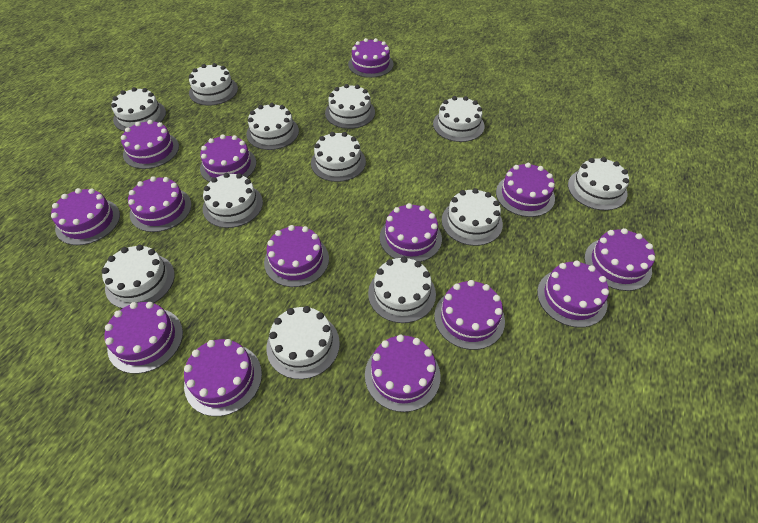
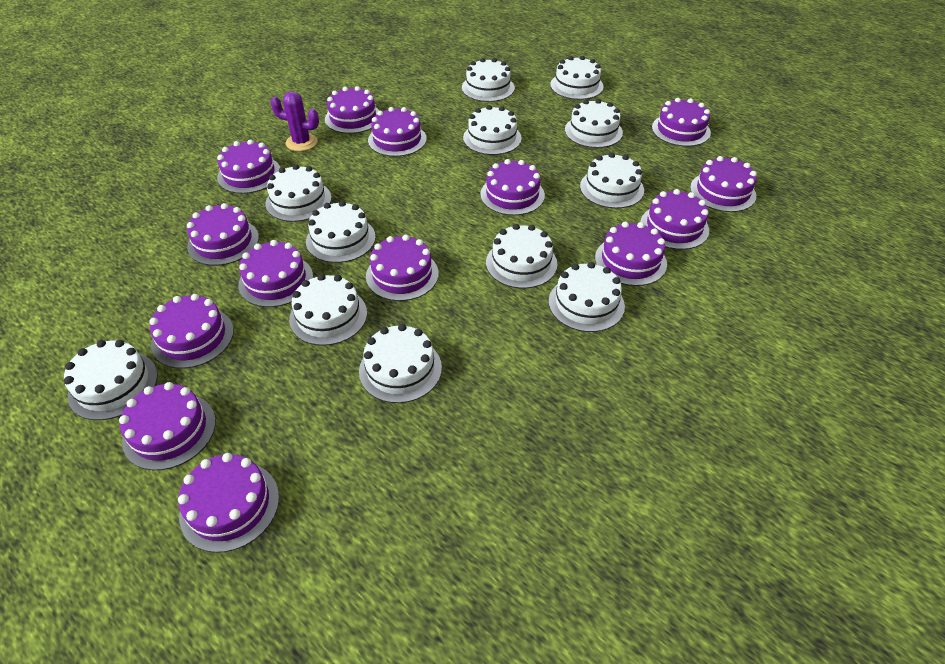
purple cactus: none = 0 -> [270,91,319,151] = 1

